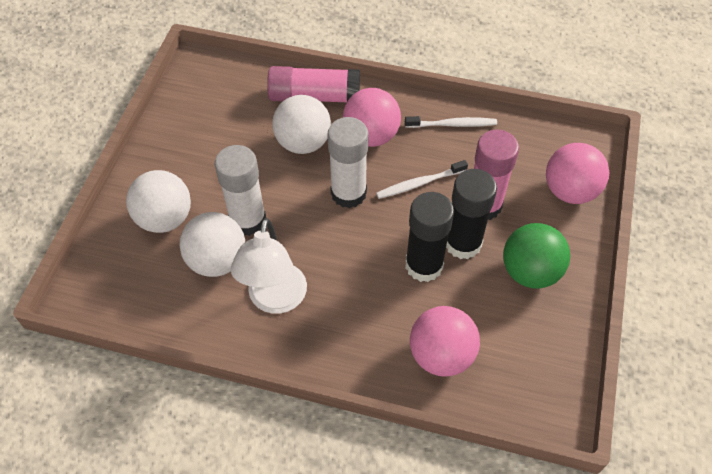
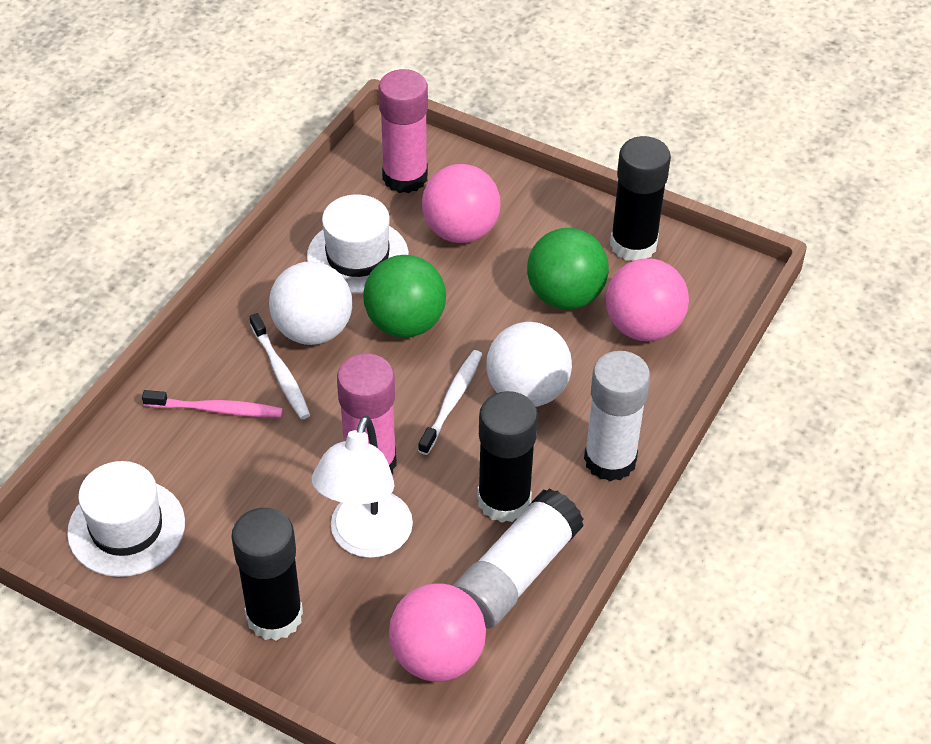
black glue stick: [405,192,454,282] [446,169,497,259] = 2 -> [231,508,303,641] [478,391,538,523] [610,136,671,261] = 3
green ball: [503,223,570,289] = 1 -> [363,255,446,338] [527,228,609,310] = 2
pink toothbrush: none = 0 -> [142,390,283,417] = 1
white ball: [126,170,191,233] [180,212,245,277] [272,95,331,154] = 3 -> [269,261,352,345] [486,322,572,407] = 2
white hat: none = 0 -> [67,461,185,577] [307,195,409,294] = 2

